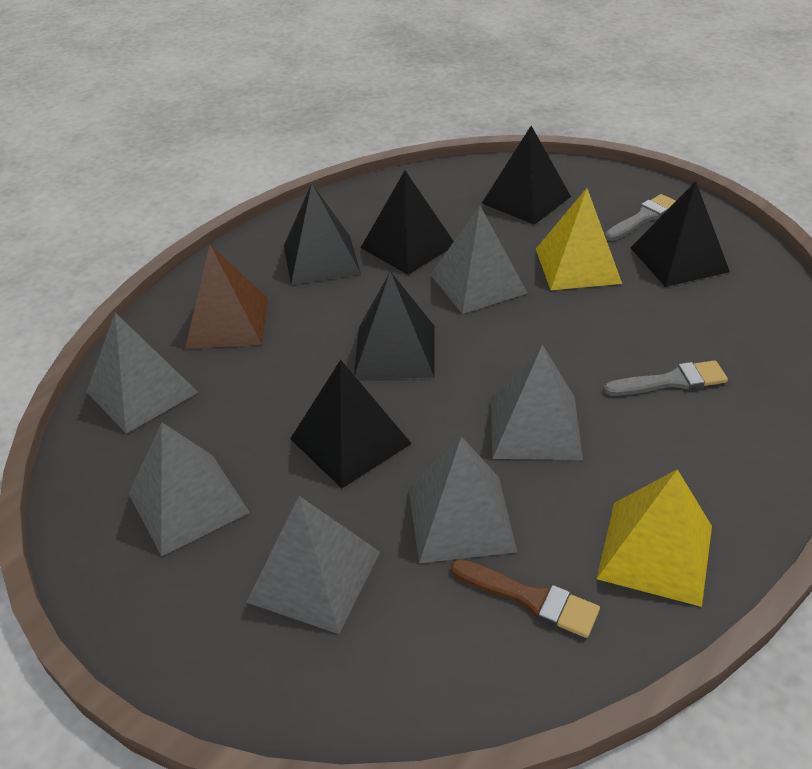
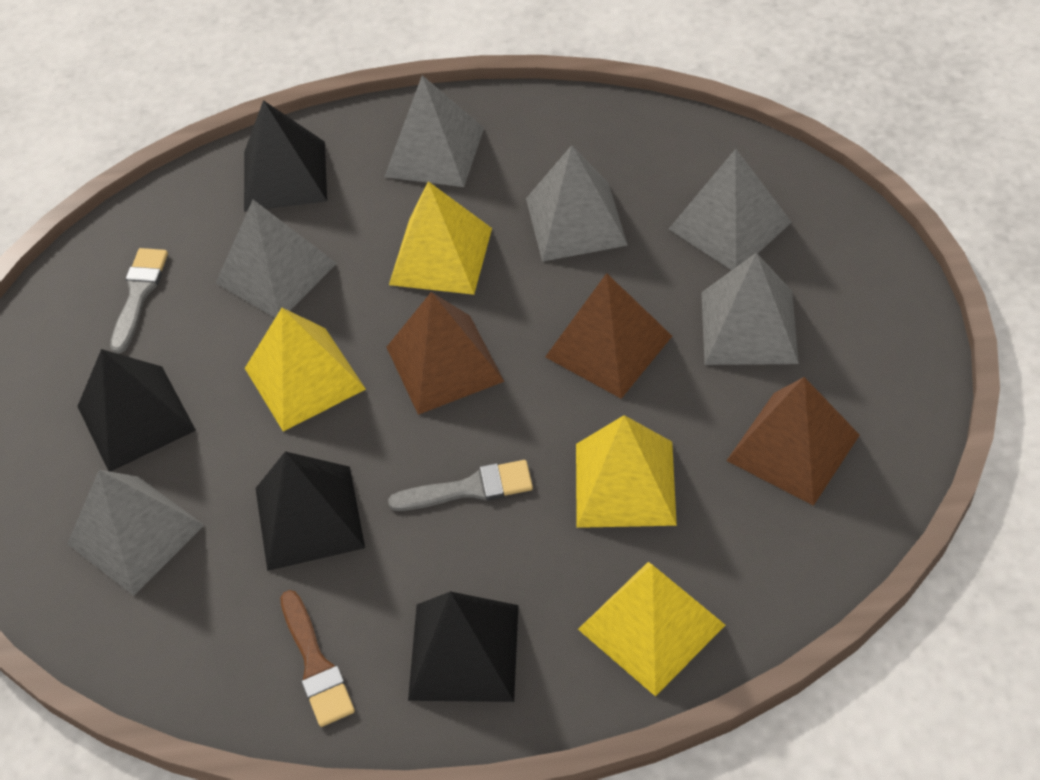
black pyramid: [284,183,361,285] [290,360,412,488] [354,271,435,379] [361,171,454,275] [482,126,571,225] [631,181,730,287] = 6 -> [77,349,196,472] [244,100,327,212] [255,451,365,571] [408,591,518,702] = 4
brown pyramid: [185,245,268,349] = 1 -> [387,292,504,415] [545,273,672,399] [726,377,860,506] = 3
yellow pyramid: [536,188,622,290] [597,469,712,607] = 2 -> [245,308,366,432] [389,181,492,295] [576,415,677,528] [578,562,726,696] = 4

